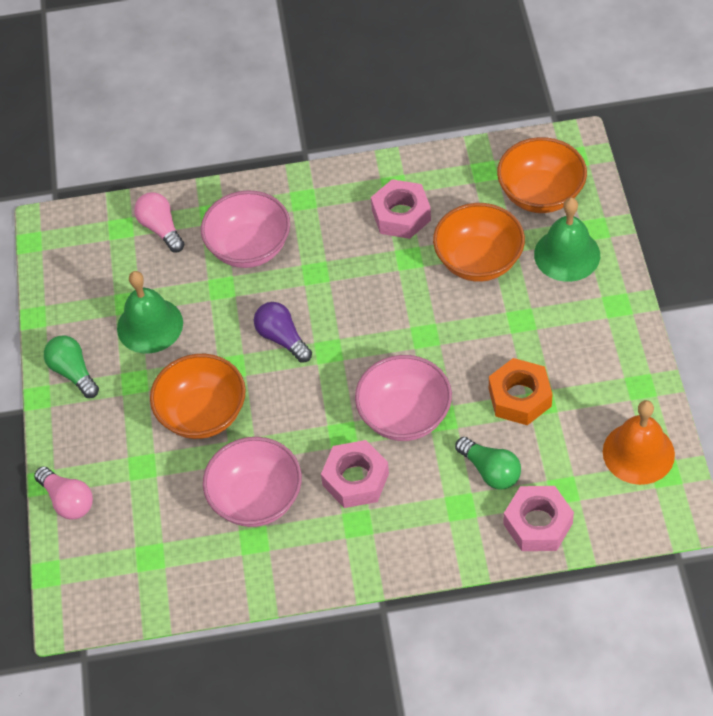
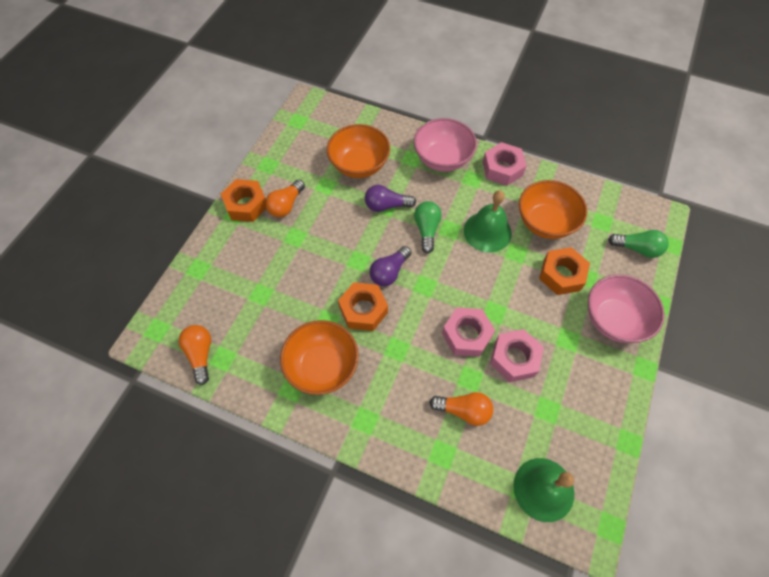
orange bell: [603,400,675,485] = 1 -> none = 0
orange light bulb: none = 0 -> [179,325,211,385] [265,180,305,217] [429,392,493,426] = 3
orange nut: [489,358,553,425] = 1 -> [221,179,266,222] [338,282,388,331] [539,247,590,295] = 3
pink bowl: [201,190,290,268] [203,437,302,527] [355,355,452,441] = 3 -> [414,118,477,172] [588,274,665,343] = 2
pink light bulb: [34,466,93,520] [134,192,185,252] = 2 -> none = 0
purple light bulb: [254,302,312,363] = 1 -> [365,185,416,212] [370,246,411,286] = 2

